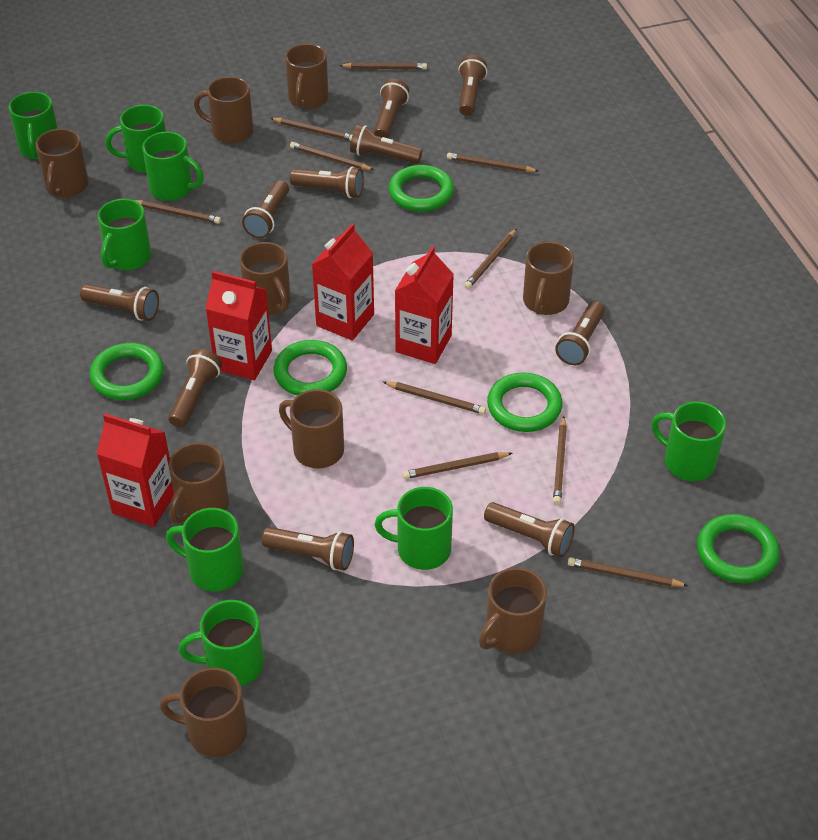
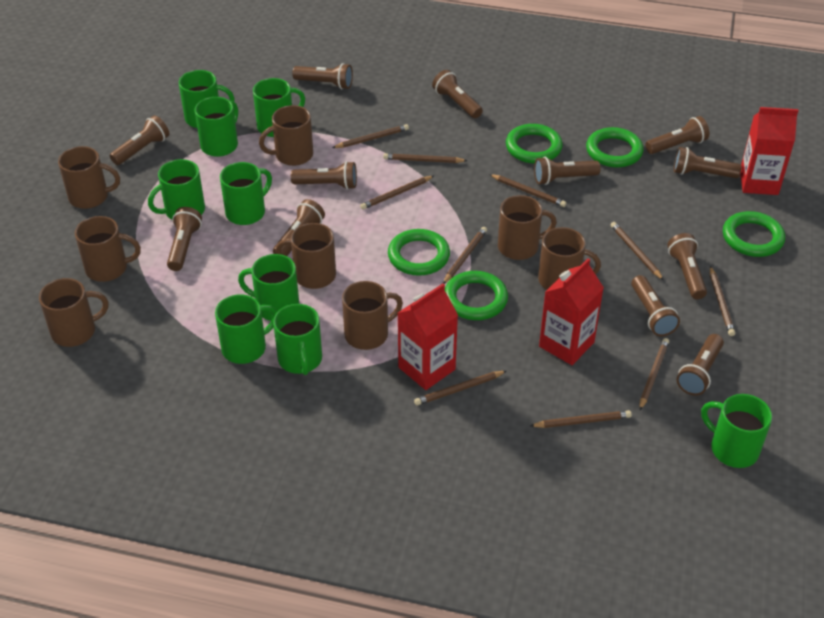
brown flashlight: [80,284,159,321] [168,349,222,427] [242,180,289,238] [261,527,354,571] [290,166,364,198] [350,125,422,164] [374,79,409,138] [458,55,487,116] [484,502,575,557] [555,301,605,365] = 10 -> [109,115,169,165] [167,207,202,271] [273,199,325,256] [291,161,357,190] [292,63,353,89] [432,70,483,118] [534,157,601,185] [631,275,680,336] [646,116,709,154] [667,233,707,299] [674,147,742,178] [677,334,724,396] = 12
brown mug: [36,129,89,198] [160,667,248,757] [169,442,229,524] [194,77,254,144] [240,242,291,315] [279,389,344,469] [285,44,329,109] [479,568,547,654] [523,241,574,315] = 9 -> [39,278,109,347] [58,146,120,209] [75,216,141,282] [259,105,313,166] [276,223,336,289] [342,281,403,350] [498,195,557,260] [538,227,601,290] = 8
green mug: [8,92,58,159] [98,199,151,270] [105,105,166,173] [142,132,204,201] [166,508,244,591] [179,600,264,686] [375,487,453,570] [651,401,726,481] = 8 -> [148,159,205,219] [179,70,235,128] [194,97,238,157] [215,294,277,364] [220,162,272,225] [238,254,299,321] [253,78,305,137] [273,304,322,375] [701,394,772,468] = 9
red carton: [97,413,174,527] [205,271,272,380] [312,223,374,341] [395,246,454,364] = 4 -> [398,284,458,390] [539,258,604,365] [740,107,799,195] = 3

